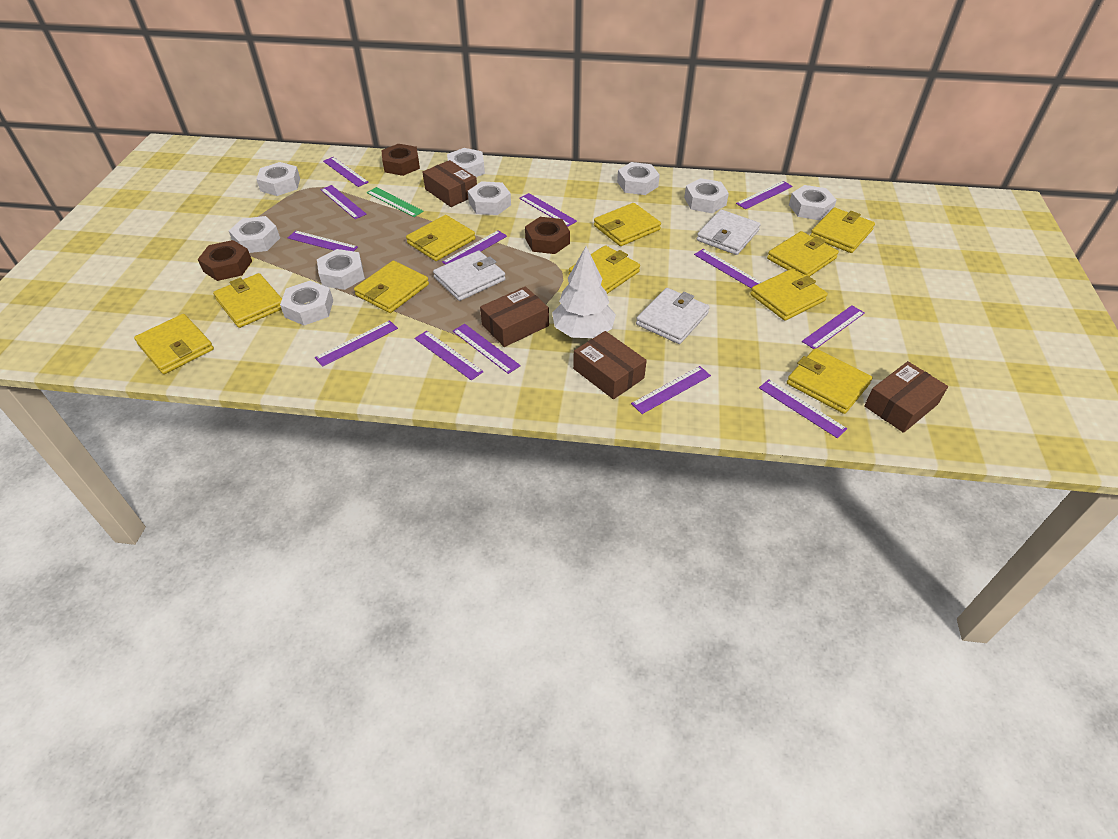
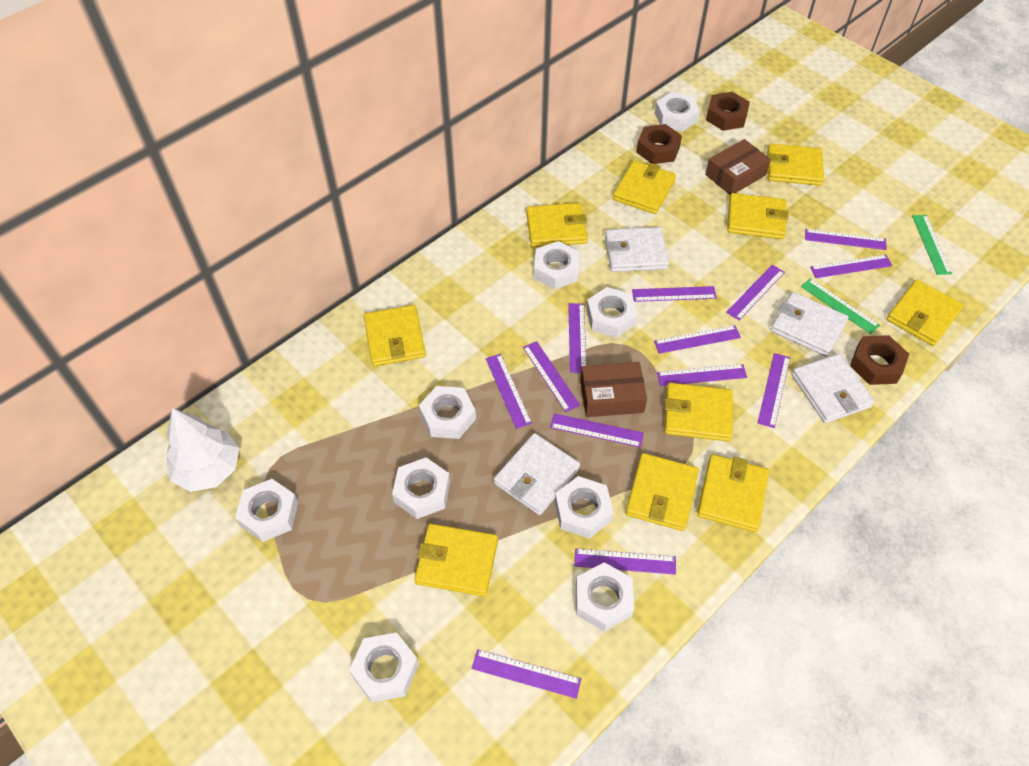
brown box: [422,160,477,207] [480,286,549,347] [573,331,647,399] [864,361,948,433] = 4 -> [580,362,647,417] [705,139,771,195] = 2
green ruler: [367,187,424,217] = 1 -> [801,278,880,334] [912,215,952,275] = 2
white wallet: [433,251,506,301] [636,288,710,344] [697,209,761,255] = 3 -> [494,433,580,515] [605,227,669,272] [770,292,848,357] [792,354,875,423] = 4

